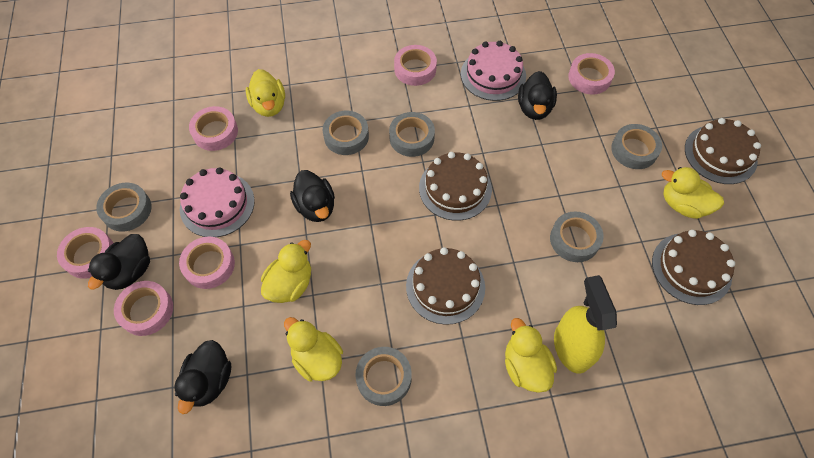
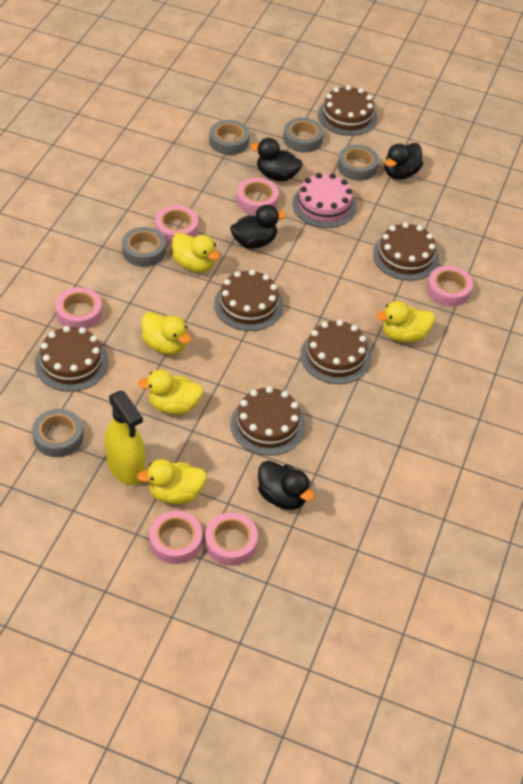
brown cake: [406,247,485,325] [419,152,492,221] [652,230,735,305] [685,118,761,184] = 4 -> [35,326,109,391] [214,270,283,331] [230,386,305,456] [300,320,372,384] [318,85,377,136] [373,222,439,281] = 6
grey tape: [96,183,152,232] [323,111,369,155] [355,347,412,406] [389,112,435,157] [550,212,604,262] [611,124,662,169] = 6 -> [32,409,84,457] [122,227,166,267] [209,120,250,155] [283,118,324,152] [338,145,379,181] = 5
pink cake: [180,167,255,237] [461,41,526,101] = 2 -> [292,173,357,228] = 1

